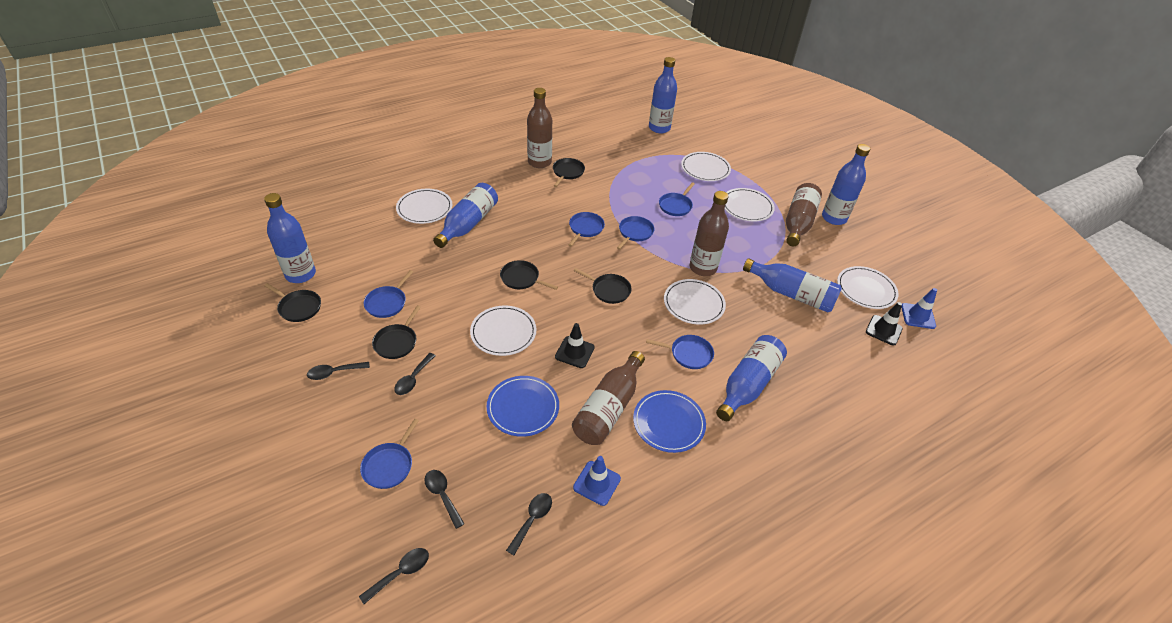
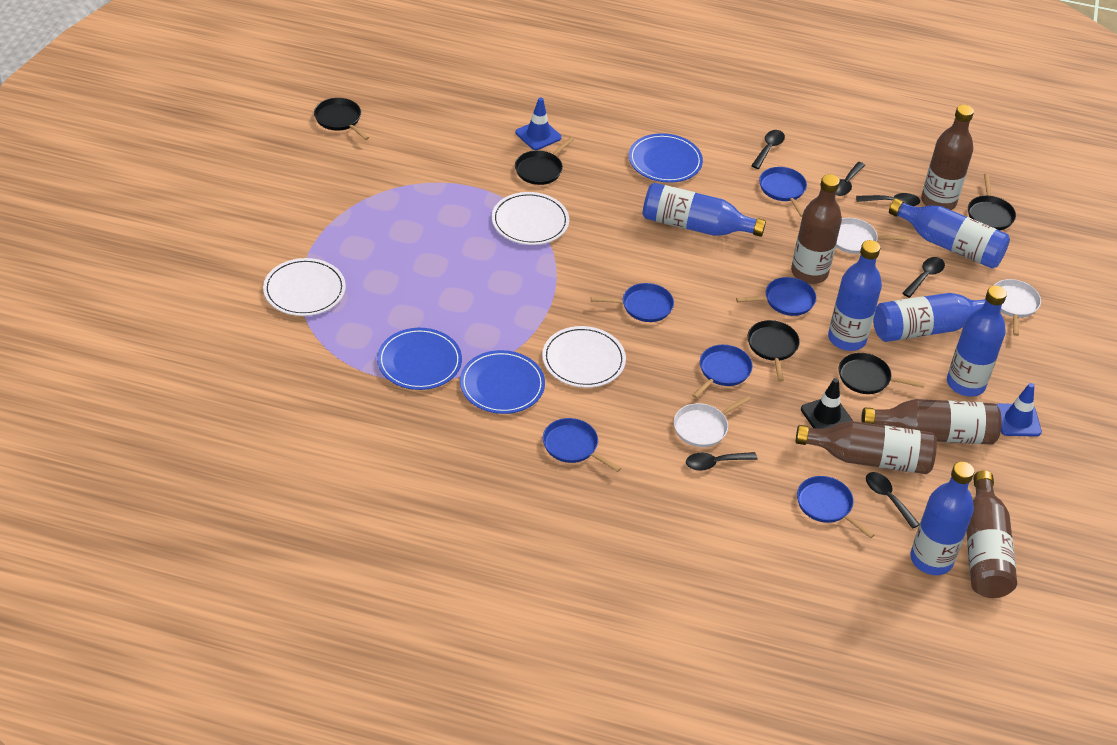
black spoon: [307,362,370,380] [359,548,429,604] [394,353,436,395] [424,470,464,529] [506,493,552,555] = 5 -> [686,452,758,471] [751,130,785,169] [836,162,865,196] [856,193,920,206] [866,472,919,529] [902,257,945,298] = 6
black traffic cone: [555,323,595,368] [866,302,903,346] = 2 -> [801,378,853,429] = 1
blue plate: [486,376,559,437] [633,390,706,453] = 2 -> [377,328,462,390] [460,350,545,414] [629,133,703,183] = 3
brown bottle: [527,88,552,168] [572,351,645,445] [690,191,729,276] [786,183,822,246] = 4 -> [791,174,842,284] [796,421,937,474] [862,399,1002,445] [921,105,974,210] [966,470,1017,598] = 5
white pan: none = 0 -> [674,396,751,447] [836,218,909,254] [993,279,1041,336] = 3
white plate: [396,189,452,224] [470,305,537,356] [664,279,726,325] [681,152,731,181] [725,188,775,222] [837,266,899,309] = 6 -> [263,258,346,316] [492,192,569,245] [542,326,626,388] = 3

